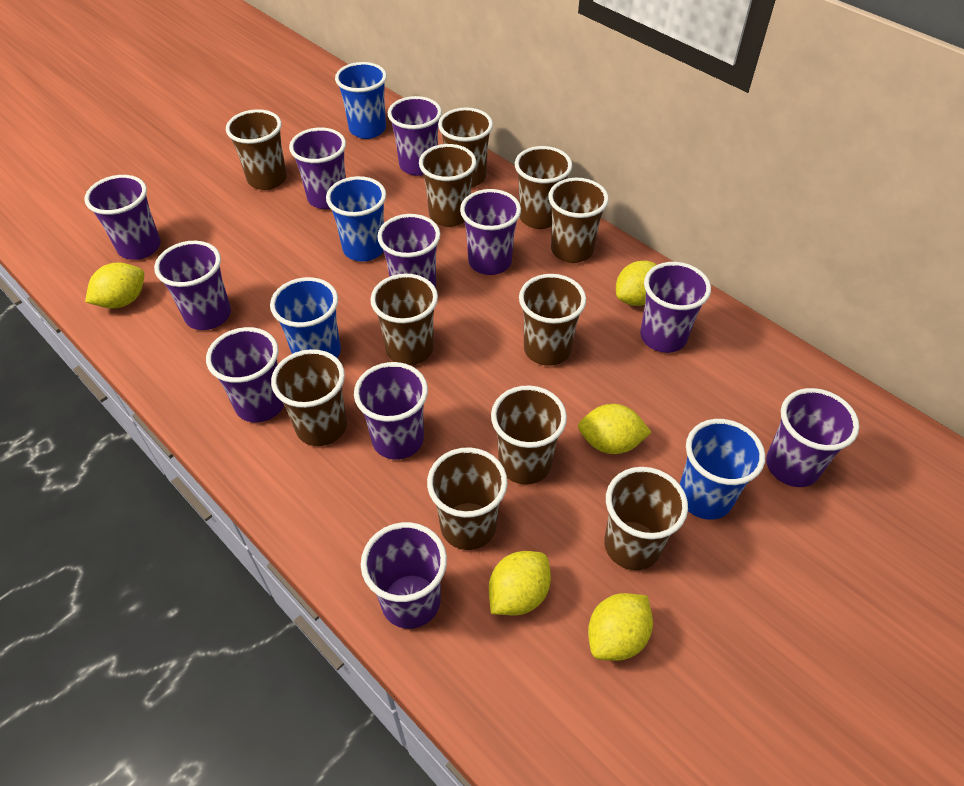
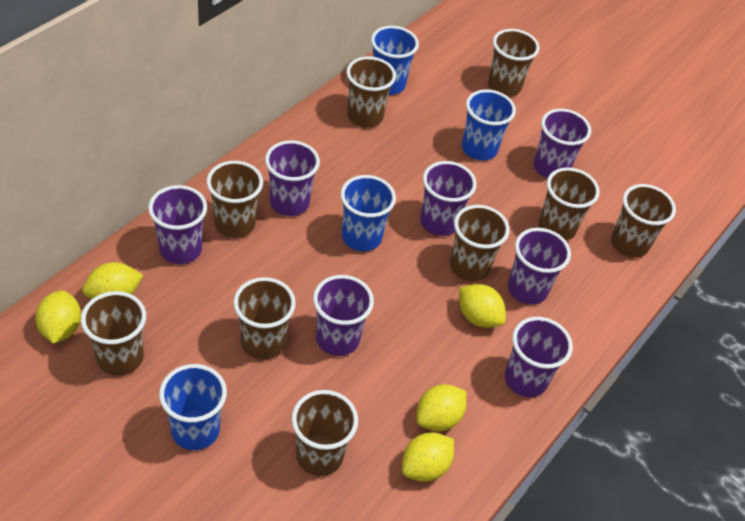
brown cup: [226,109,287,190] [271,349,347,446] [370,274,438,365] [419,144,476,227] [427,447,508,550] [438,107,493,187] [491,385,567,485] [515,146,572,229] [519,274,586,366] [548,178,609,263] [604,467,688,570] = 11 -> [81,291,146,376] [207,161,263,238] [233,277,296,359] [291,390,358,476] [346,56,396,127] [450,205,510,281] [488,29,539,97] [538,167,600,241] [611,184,676,258] = 9
purple cup: [84,175,161,260] [154,241,231,330] [206,327,284,423] [289,128,346,209] [354,362,428,460] [361,522,447,629] [377,214,440,288] [388,96,442,176] [460,189,521,275] [640,262,711,353] [766,388,859,487] = 11 -> [148,185,207,264] [265,140,320,216] [313,275,374,356] [420,161,477,236] [505,317,573,397] [508,228,571,305] [534,109,591,178] = 7

